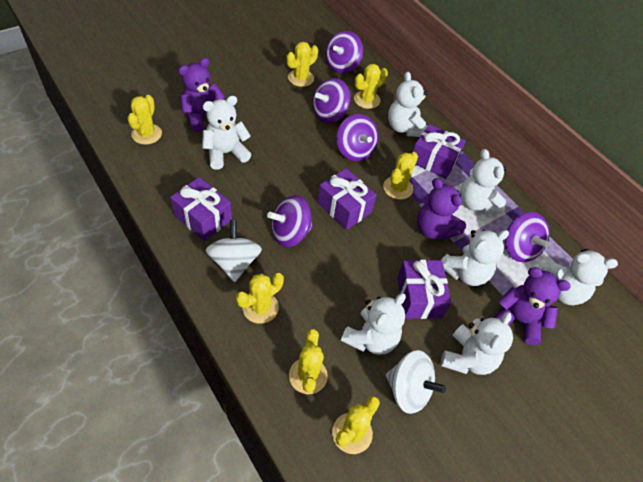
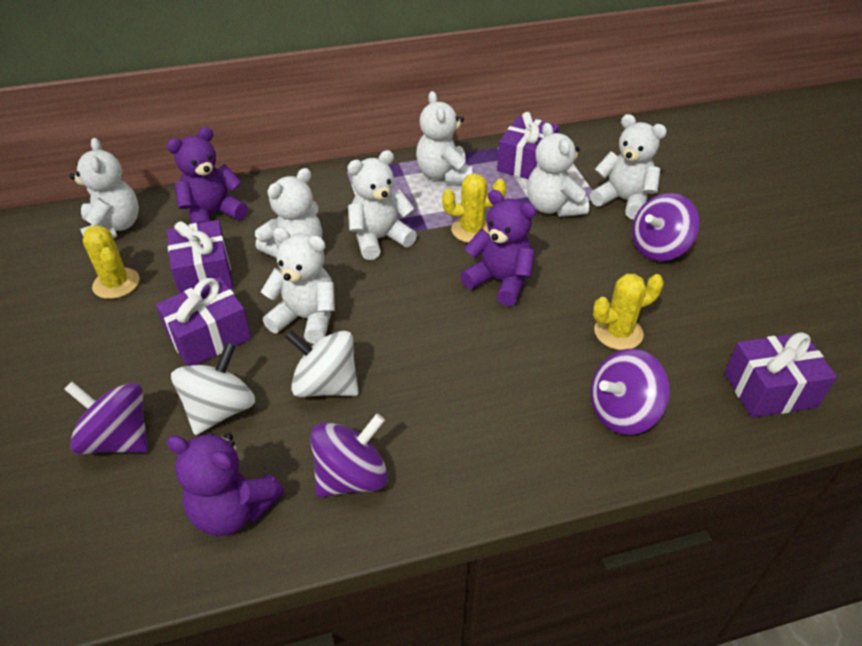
purple spinning top: [267,195,313,247] [312,78,351,123] [325,31,363,74] [336,114,379,161] [505,212,550,262] = 5 -> [64,381,148,454] [310,414,388,497] [590,349,670,435] [632,193,699,261] = 4
yellow cactus: [127,95,162,145] [236,273,284,324] [287,42,318,87] [289,329,328,394] [332,396,380,454] [354,64,388,109] [383,152,418,200] = 7 -> [83,225,139,299] [442,173,507,243] [593,274,664,350] = 3

